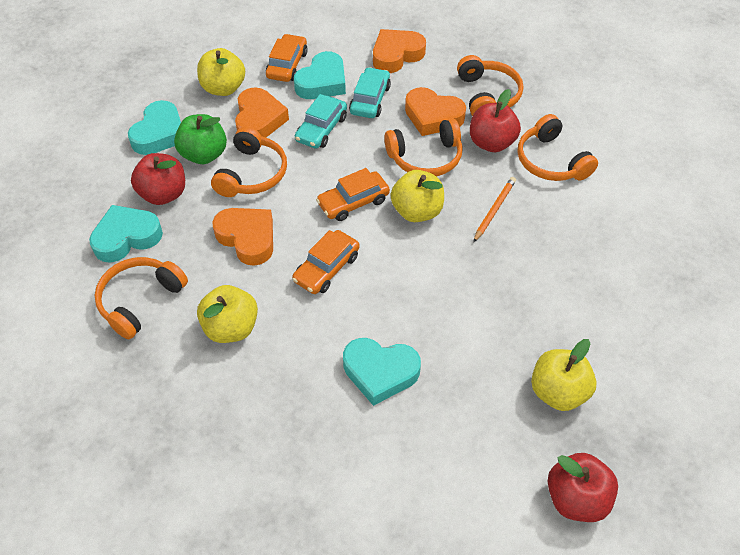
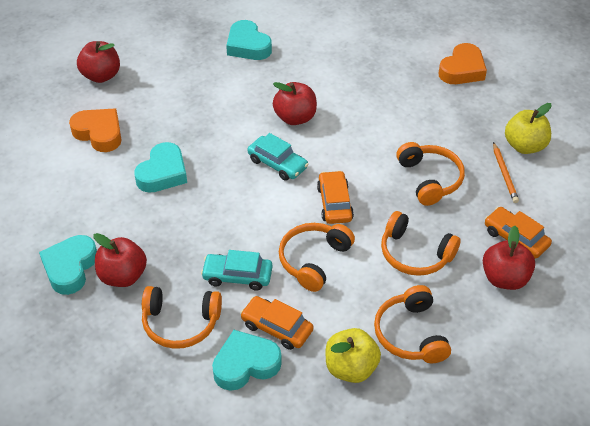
green apple: [174,114,227,164] = 1 -> none = 0
orange heart: [212,208,273,266] [235,87,289,138] [373,29,426,73] [405,87,466,136] = 4 -> [69,109,122,152] [439,43,487,84] = 2
red apple: [131,153,185,205] [470,89,521,152] [548,453,618,522] = 3 -> [77,41,120,83] [93,233,147,287] [273,82,317,125] [483,226,535,290] = 4
yellow apple: [197,48,245,96] [197,285,258,343] [390,170,444,222] [531,339,597,411] = 4 -> [326,328,381,383] [505,103,552,154] = 2

